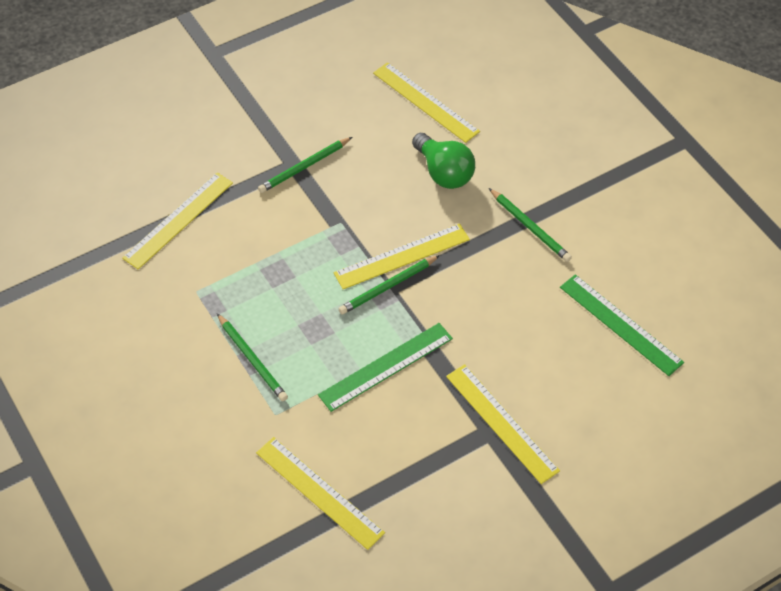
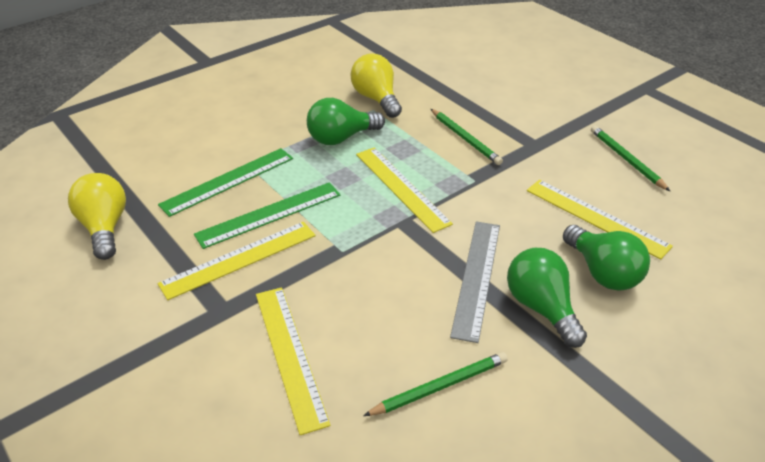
green light bulb: [412,133,475,189] = 1 -> [307,98,385,145] [507,248,587,348] [563,225,650,291] = 3
green pencil: [217,313,288,401] [258,137,352,193] [339,255,440,315] [489,188,572,262] = 4 -> [363,352,508,416] [431,109,503,165] [591,126,670,191] = 3
grey ruler: none = 0 -> [450,221,500,343] = 1
yellow light bulb: none = 0 -> [68,173,126,260] [351,53,402,118] = 2
yellow ruler: [122,172,233,269] [256,437,385,550] [334,224,470,289] [373,62,480,143] [446,364,560,484] = 5 -> [157,222,316,300] [256,287,331,435] [356,147,453,233] [527,180,673,260] = 4

